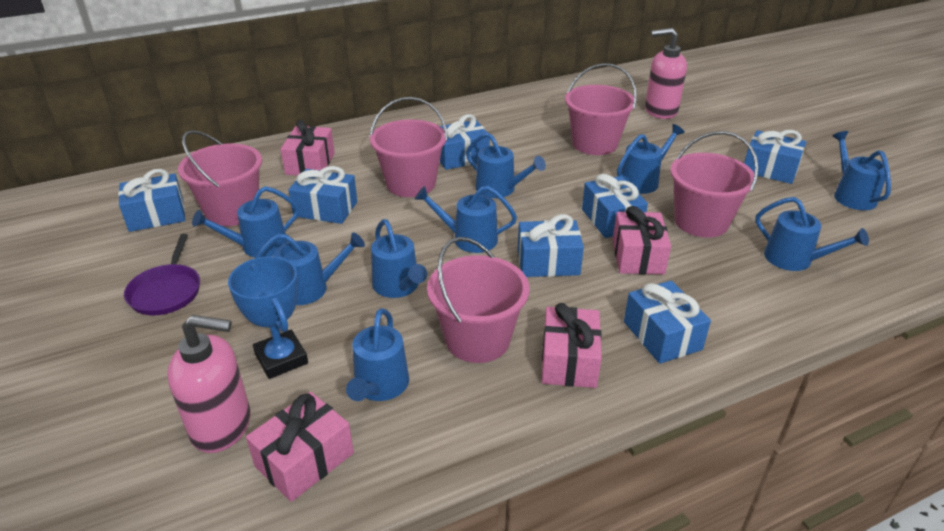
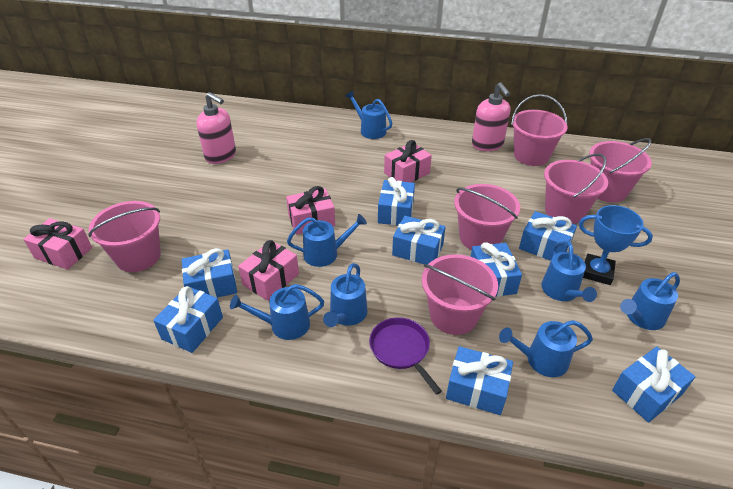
blue gift: [118,169,185,232] [288,166,357,224] [440,114,490,170] [518,214,584,277] [582,174,648,238] [624,280,711,364] [744,130,806,184] = 7 -> [153,286,223,353] [182,248,237,298] [378,177,415,225] [392,216,445,264] [446,346,513,415] [470,242,522,297] [519,211,577,261] [612,347,695,422] = 8
blue watering can: [192,186,300,257] [255,232,365,305] [346,308,409,401] [371,219,427,298] [415,186,517,253] [466,132,546,198] [617,124,685,194] [755,197,869,271] [833,131,891,210] = 9 -> [230,284,324,340] [287,214,367,267] [323,263,368,327] [345,91,392,139] [499,320,593,377] [541,241,597,302] [620,272,680,330] = 7
pink bucket: [178,130,262,226] [369,97,448,197] [427,237,529,363] [565,63,637,155] [670,131,758,238] = 5 -> [88,201,161,272] [422,254,498,335] [454,184,520,250] [511,94,568,166] [544,153,608,224] [589,138,652,202] = 6

